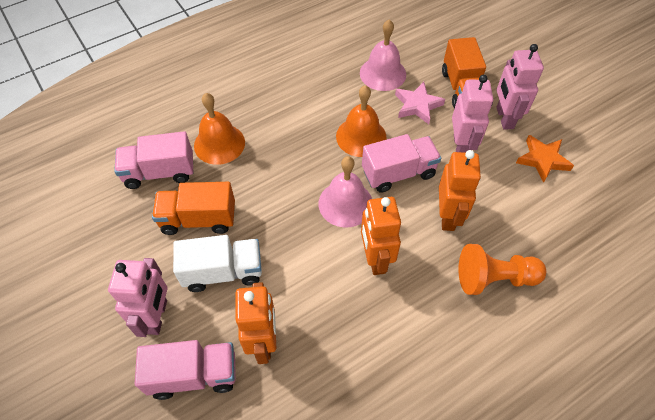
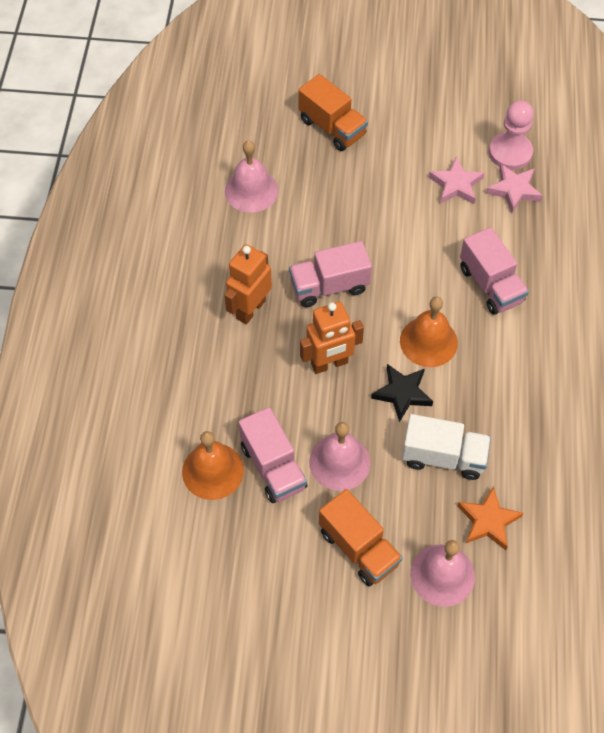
black star: none = 0 -> [371,364,433,422] = 1
orange pawn: [459,244,546,295] = 1 -> none = 0
orange robot: [235,282,276,364] [361,197,401,275] [439,150,481,231] = 3 -> [224,244,272,324] [300,301,364,374] = 2
pink bell: [318,156,372,227] [360,19,406,91] = 2 -> [225,140,278,213] [309,422,371,491] [410,540,475,607] = 3
pink pawn: none = 0 -> [489,100,534,170] = 1
pink robot: [108,258,167,337] [452,75,493,153] [496,44,544,130] = 3 -> none = 0
pink star: [395,82,445,124] = 1 -> [428,157,484,204] [486,164,543,213] = 2

